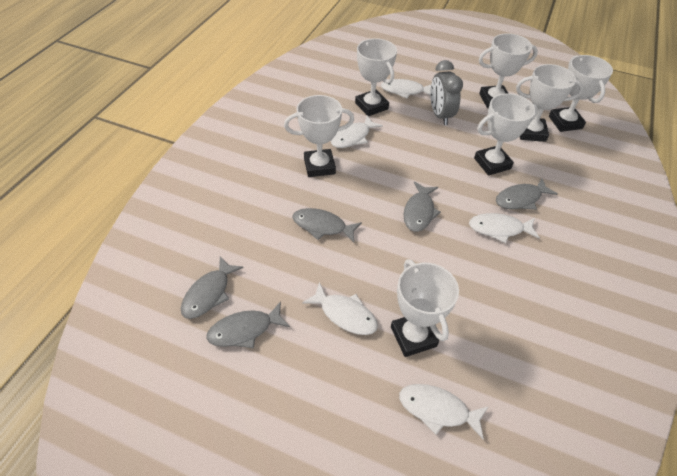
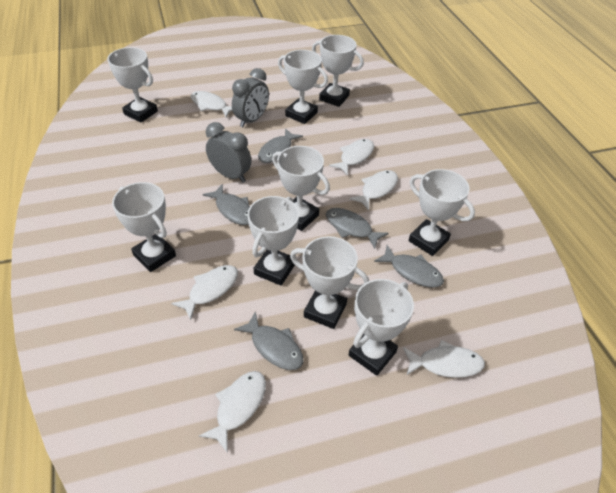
grey clock: [430,60,463,125] = 1 -> [206,122,251,183] [232,68,269,127] = 2
white fish: [302,282,378,335] [331,116,383,148] [381,79,431,99] [399,384,489,440] [469,213,540,243] = 5 -> [171,265,238,320] [191,91,232,117] [199,371,266,453] [329,139,374,176] [349,170,398,210] [403,340,485,378] = 6
white trophy: [284,95,354,177] [355,38,397,116] [391,259,459,357] [474,93,538,176] [479,33,538,108] [516,64,584,142] [549,55,613,132] = 7 -> [107,47,158,123] [112,182,176,272] [247,196,299,286] [272,146,330,231] [278,50,328,124] [290,236,369,329] [312,35,364,107] [349,279,414,376] [409,169,475,256] = 9

